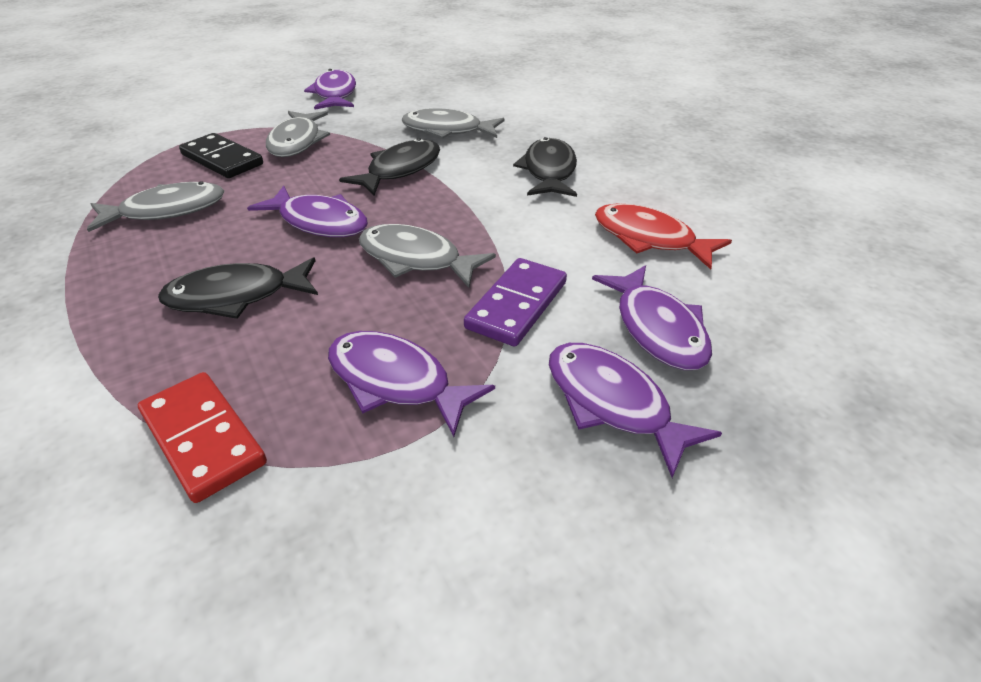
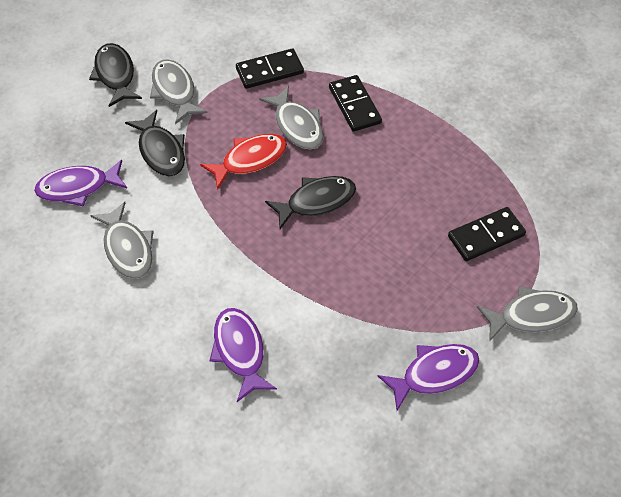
black domino: [179,133,263,178] = 1 -> [236,48,304,89] [329,75,382,132] [448,207,526,261] = 3
purple domino: [464,258,567,347] = 1 -> none = 0
purple fish: [247,186,368,237] [304,69,356,110] [328,331,495,437] [549,343,722,478] [592,265,712,370] = 5 -> [34,160,127,207] [209,308,277,402] [378,344,479,411] = 3
red domino: [138,372,267,503] = 1 -> none = 0

